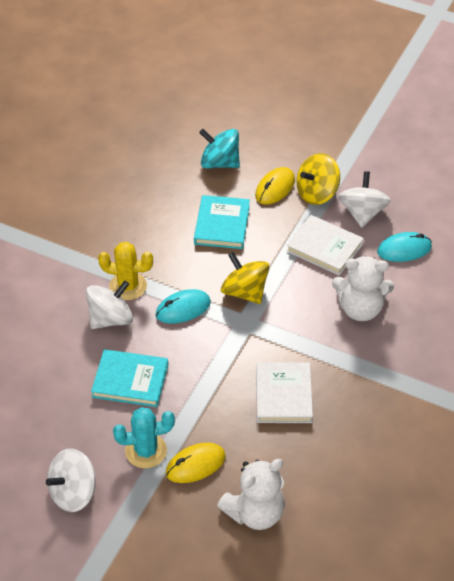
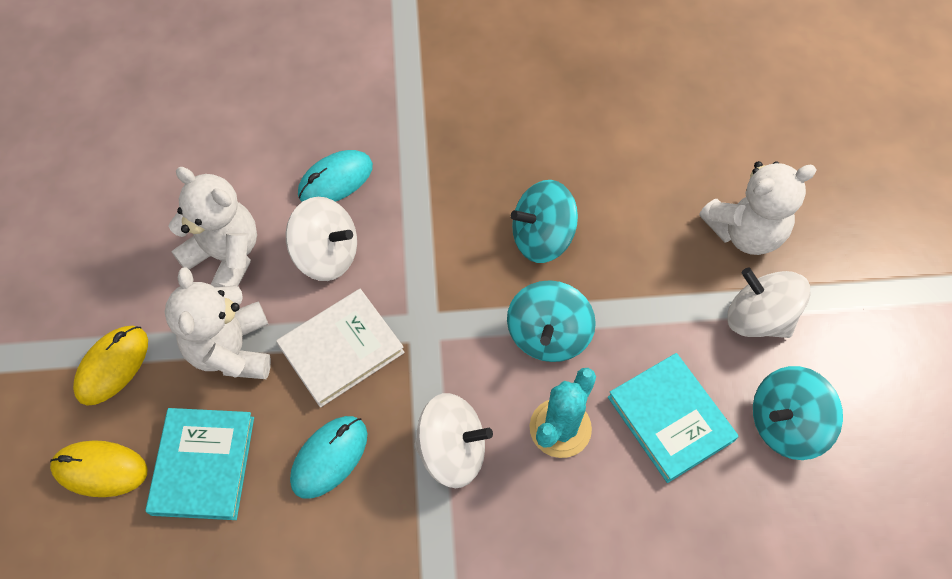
turquoise spinning top: [199,129,240,168] = 1 -> [507,280,596,362] [511,180,578,263] [753,366,843,460] = 3
white book: [256,362,313,423] [286,215,364,276] = 2 -> [276,289,405,408] = 1
white teddy bear: [217,459,285,530] [332,256,394,321] = 2 -> [165,267,271,379] [168,167,257,287] [699,161,817,255] = 3
yellow cactus: [98,242,153,300] = 1 -> none = 0
yellow spinning top: [221,252,269,304] [297,153,340,205] = 2 -> none = 0

